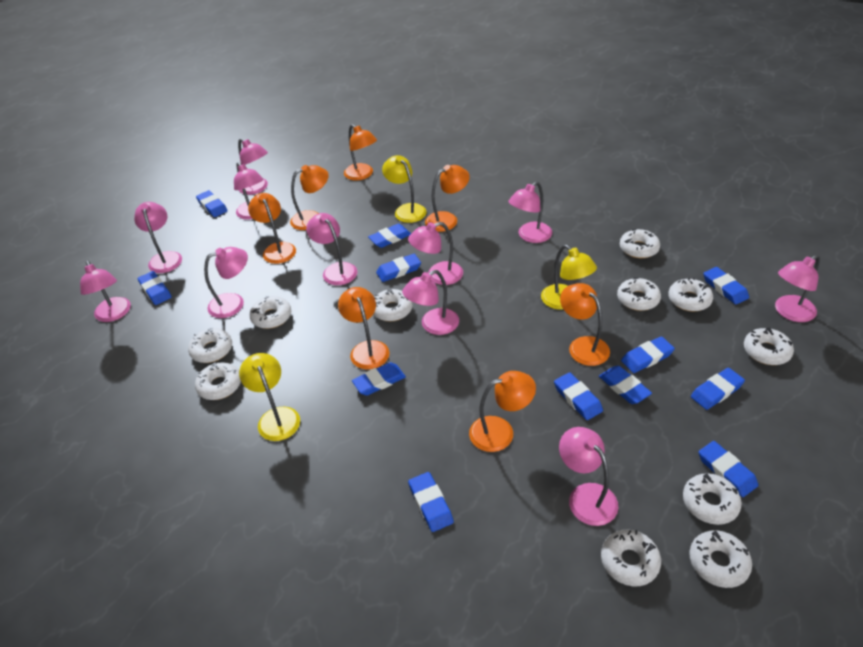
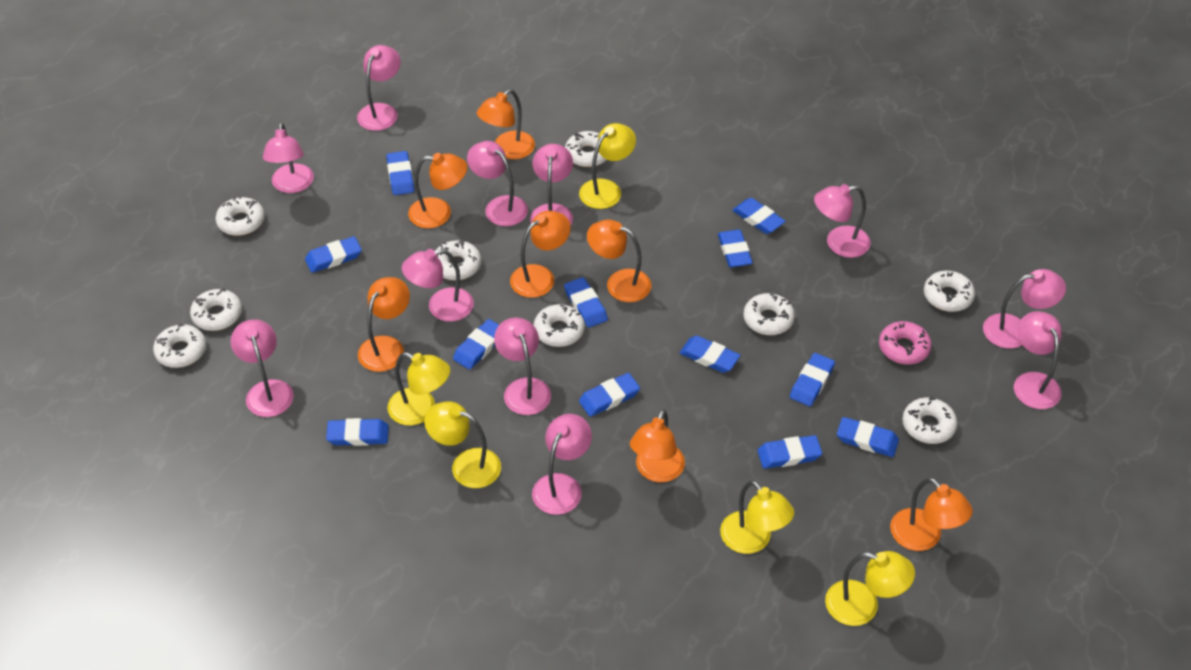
pink donut: none = 0 -> [879,321,931,364] = 1
white donut: [188,328,232,363] [195,362,241,400] [249,296,291,329] [374,288,412,321] [601,530,661,586] [617,277,661,311] [620,229,660,258] [668,278,713,312] [683,473,742,525] [689,530,752,588] [744,327,794,365] = 11 -> [153,323,206,368] [190,288,242,331] [215,196,265,236] [435,240,481,281] [534,304,585,347] [565,131,607,167] [743,293,795,335] [902,397,957,444] [924,271,975,312] = 9
yellow lamp: [239,353,300,441] [382,155,427,223] [541,245,597,310] = 3 -> [387,352,450,425] [424,401,501,488] [579,123,636,209] [720,480,794,554] [825,551,915,626] = 5

